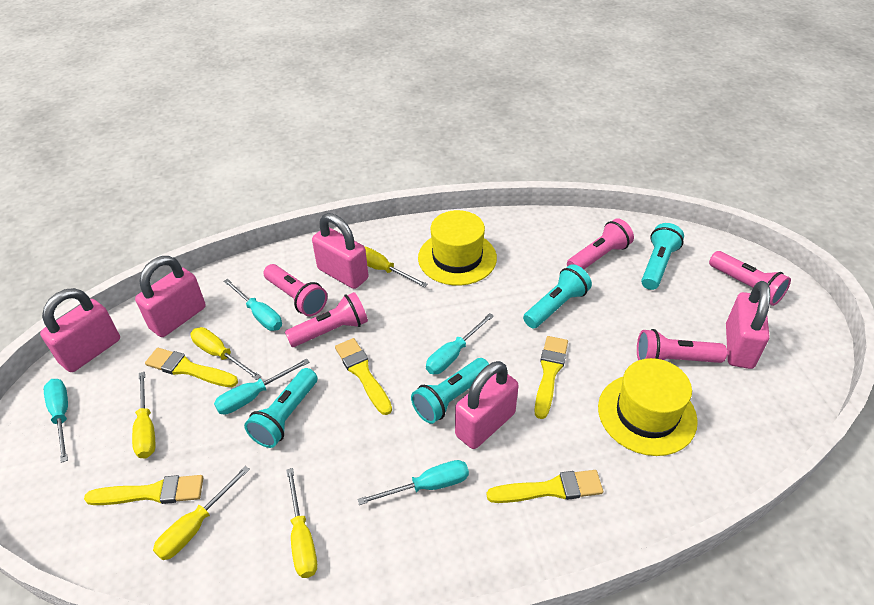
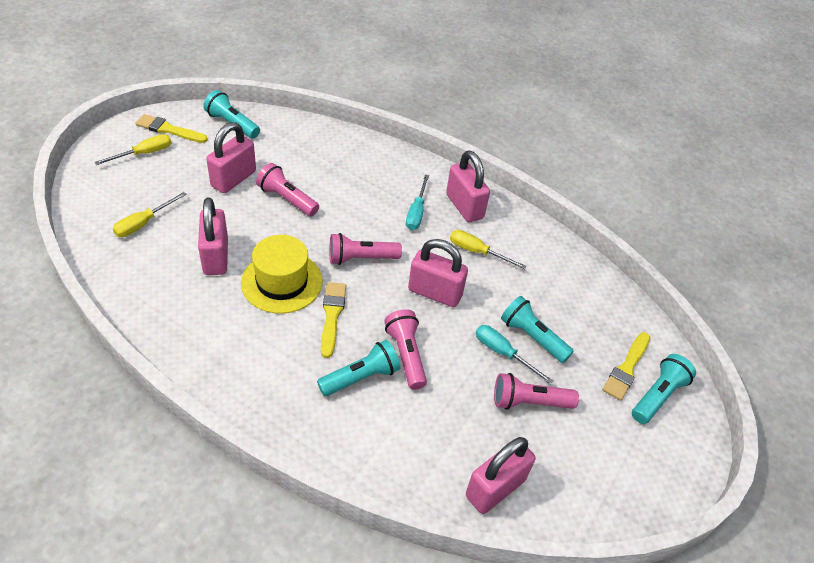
pink flashlight: [263,264,327,317] [285,292,368,347] [567,218,634,269] [637,329,727,363] [709,251,791,306] = 5 -> [256,163,319,216] [329,233,402,265] [384,309,427,390] [494,373,579,410] = 4
turquoise screwdriver: [44,379,68,463] [214,358,310,415] [223,279,282,331] [357,460,469,505] [426,313,494,374] = 5 -> [406,175,429,230] [476,325,553,385] = 2
yellow brush: [84,475,203,505] [145,348,238,387] [335,338,392,415] [486,470,603,503] [534,336,568,419] = 5 -> [135,114,208,143] [321,282,346,358] [602,332,650,401] = 3
yellow hat: [418,210,497,286] [598,358,698,456] = 2 -> [241,235,323,314] = 1
yellow screwdriver: [132,372,155,458] [153,466,250,560] [191,327,261,380] [286,468,317,578] [364,246,427,287] = 5 -> [95,134,172,165] [113,192,187,237] [450,230,527,269] = 3

